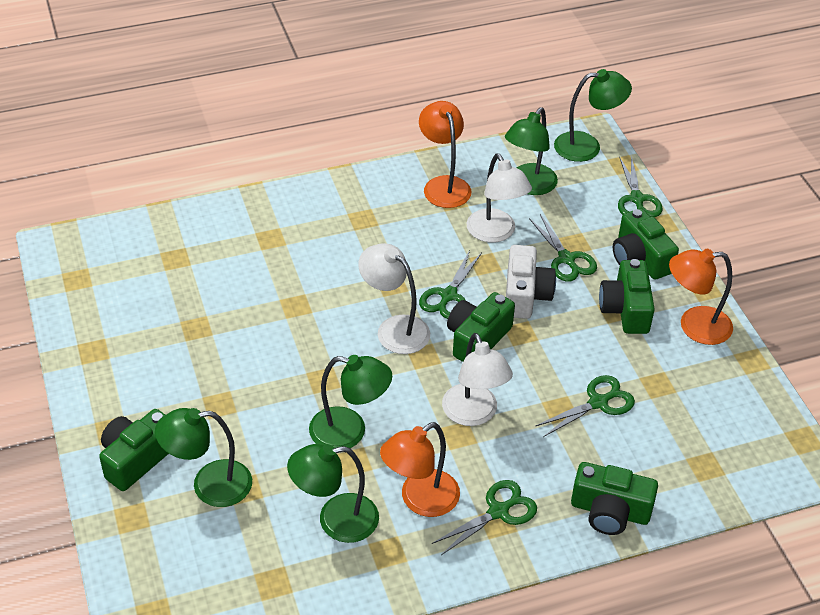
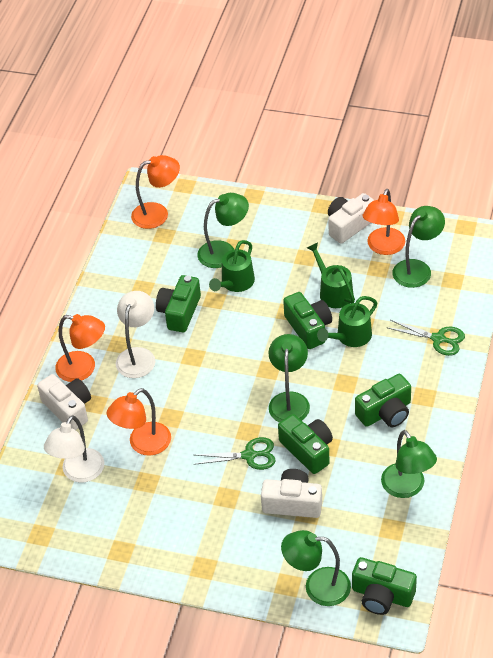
green scissors: [419,250,482,319] [432,480,537,555] [529,214,597,282] [536,375,635,437] [618,156,663,217] = 5 -> [193,437,276,470] [386,320,465,356] = 2
green watering can: none = 0 -> [209,240,255,292] [307,242,355,308] [317,296,377,347] = 3
orange lamp: [380,422,460,517] [419,101,471,208] [669,249,733,345] = 3 -> [55,314,105,382] [107,388,171,456] [131,155,180,229] [362,189,405,255] = 4
white camera: [506,245,556,319] = 1 -> [37,374,91,430] [261,469,322,518] [328,193,374,244] = 3
white lamp: [358,243,430,354] [442,333,513,426] [467,153,532,243] = 3 -> [44,415,104,483] [116,291,156,378] = 2

